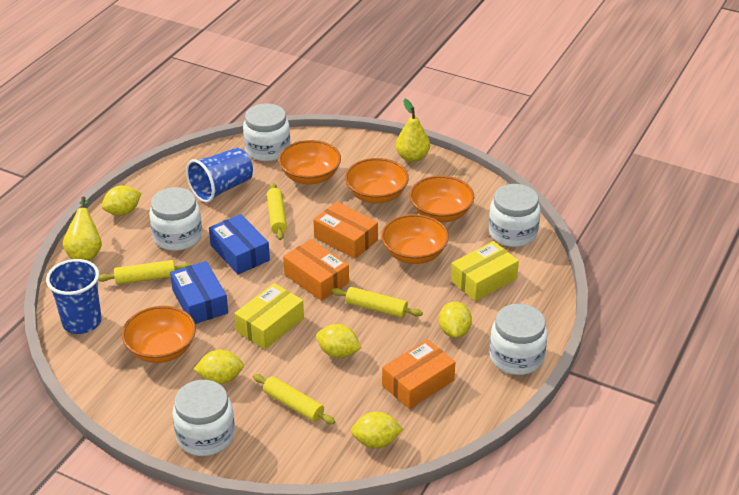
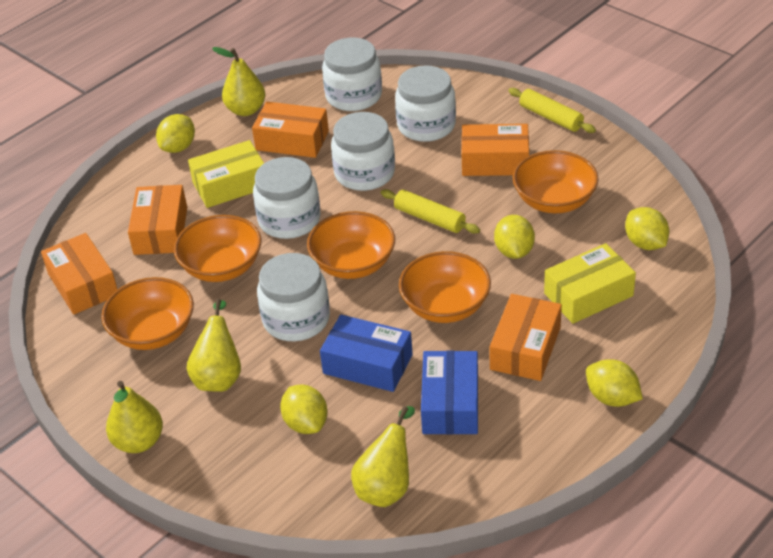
blue cup: [46,259,102,334] [186,148,253,203] = 2 -> none = 0
orange box: [283,239,349,301] [313,202,378,259] [382,339,455,409] = 3 -> [41,233,118,315] [128,185,187,255] [252,102,329,158] [461,124,529,176] [490,294,562,381] = 5
yellow pear: [63,197,102,261] [396,99,430,162] = 2 -> [106,381,163,453] [187,299,241,392] [212,47,265,116] [351,406,415,507] = 4
yellow rolling pin: [98,260,192,284] [253,374,335,424] [267,183,287,240] [331,287,423,318] = 4 -> [381,189,480,234] [508,88,596,133] = 2

